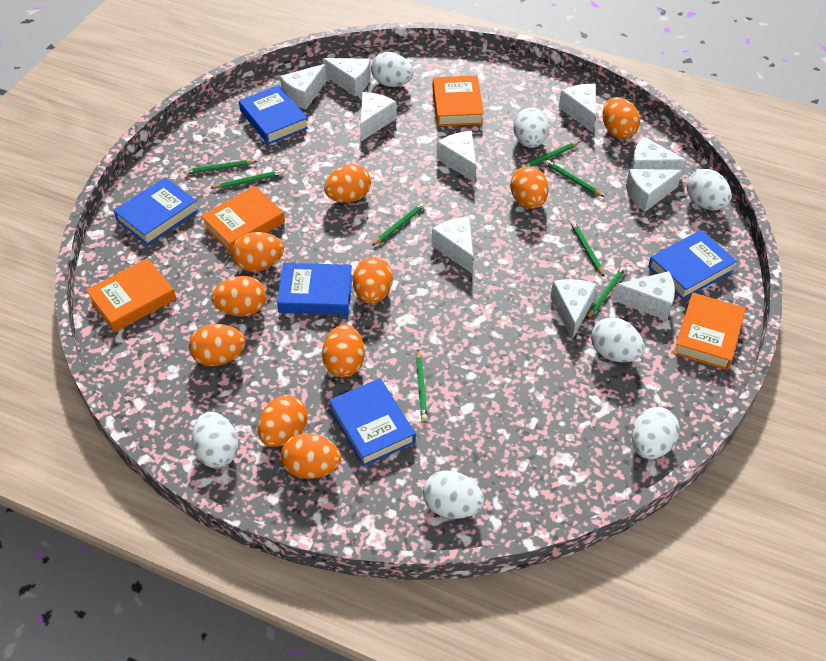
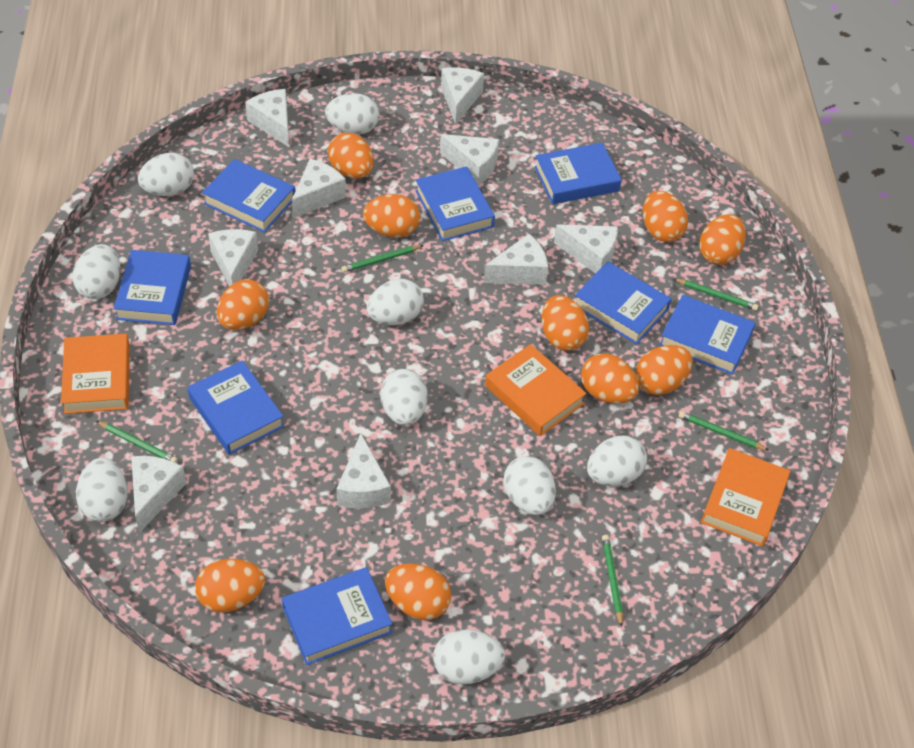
blue book: [114,177,199,245] [239,85,308,145] [277,263,353,315] [329,378,416,467] [648,230,737,300] = 5 -> [114,250,191,325] [187,360,284,455] [202,159,295,233] [282,567,393,665] [415,166,495,241] [534,143,622,204] [575,261,671,344] [659,295,755,375] = 8
green pencil: [184,160,257,174] [211,170,283,189] [372,203,425,246] [416,350,428,421] [520,142,580,168] [545,160,604,197] [571,221,604,277] [586,266,626,319] = 8 -> [96,421,178,463] [341,245,424,273] [602,535,623,627] [674,279,758,311] [679,411,769,451] = 5
orange book: [86,258,176,332] [201,186,285,254] [433,75,484,126] [673,293,746,370] = 4 -> [61,333,130,414] [485,344,587,436] [701,448,790,546] = 3
white cheese: [280,64,327,109] [322,58,371,97] [360,92,397,141] [431,217,473,273] [437,131,476,182] [550,279,597,339] [559,84,596,132] [613,271,675,320] [626,169,682,212] [631,137,687,177] = 10 -> [131,456,187,533] [208,229,258,287] [245,89,289,147] [292,159,346,218] [336,433,391,508] [440,134,499,185] [441,67,484,125] [484,234,548,285] [554,224,618,274] = 9
white egg: [192,412,239,468] [371,52,413,87] [423,470,484,519] [513,108,549,148] [591,318,644,362] [632,407,680,459] [687,169,731,210] = 7 -> [72,244,120,299] [76,457,128,522] [138,153,194,196] [325,93,379,134] [367,279,424,325] [380,369,428,426] [433,629,505,684] [504,456,556,515] [587,435,647,486] = 9

